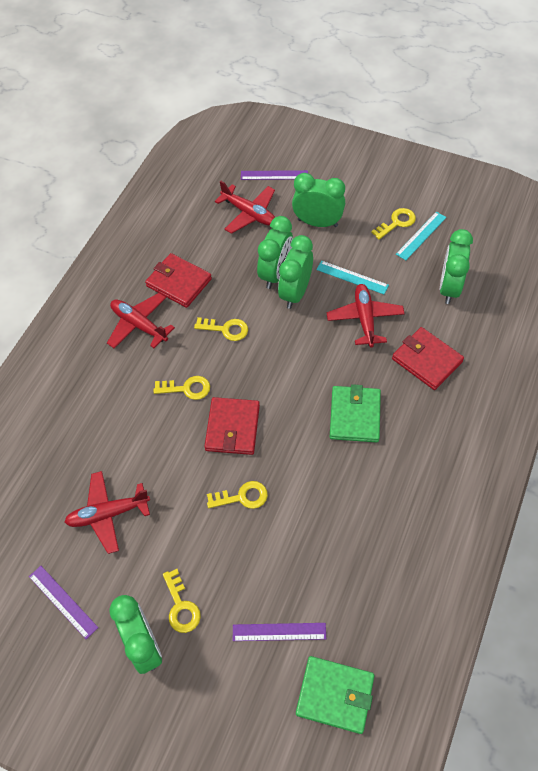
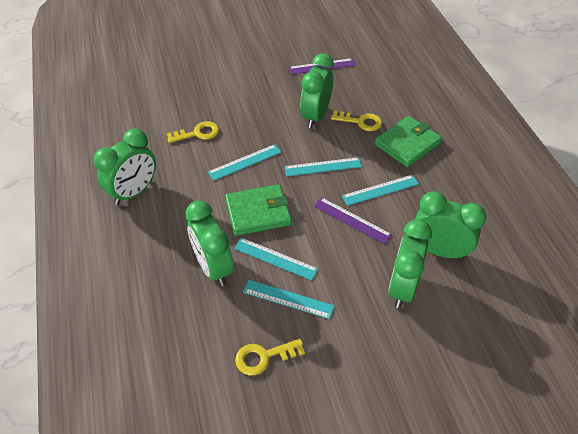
purple ruler: [29,566,98,639] [233,623,326,641] [241,170,308,180] = 3 -> [289,58,355,74] [314,197,392,244] = 2
red plane: [65,471,150,554] [107,293,175,348] [215,180,275,234] [327,284,405,348] = 4 -> none = 0
red wallet: [145,253,212,308] [204,397,260,455] [392,327,464,390] = 3 -> none = 0
turquoise ruler: [316,261,389,294] [396,212,446,260] = 2 -> [208,144,281,180] [234,238,318,280] [243,280,334,319] [284,157,362,176] [342,175,419,206] = 5
yellow key: [154,376,210,400] [163,569,201,633] [194,317,248,341] [207,481,268,509] [371,208,416,240] = 5 -> [167,121,219,143] [235,339,305,375] [331,110,382,131] = 3

